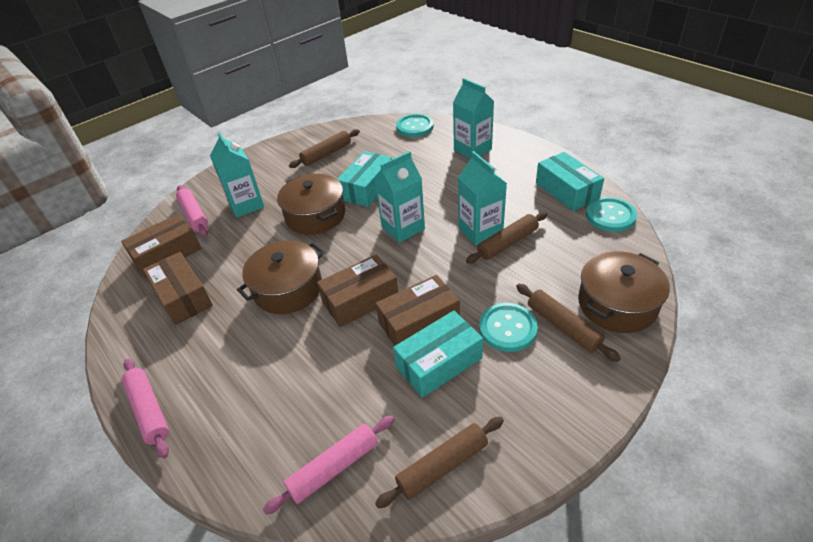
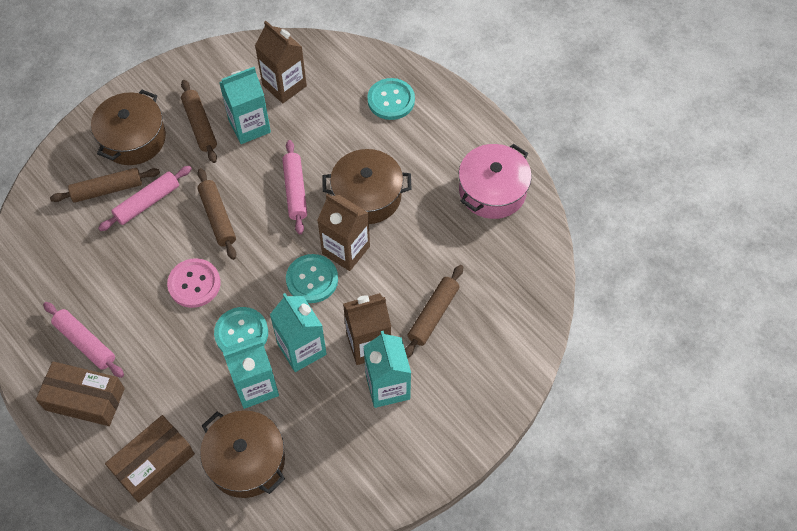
brown box: [121,214,201,278] [143,252,213,325] [317,255,398,327] [376,275,460,346] = 4 -> [36,361,125,426] [105,415,195,503] = 2
brown carton: none = 0 -> [255,21,307,103] [317,193,370,271] [343,293,391,365] = 3
pink button: none = 0 -> [167,258,221,308] = 1
pink pot: none = 0 -> [459,144,532,219] = 1
turquoise box: [337,151,392,207] [393,311,483,398] [536,152,604,211] = 3 -> none = 0

